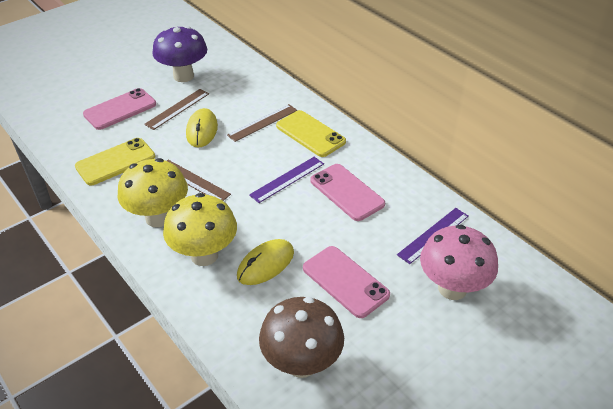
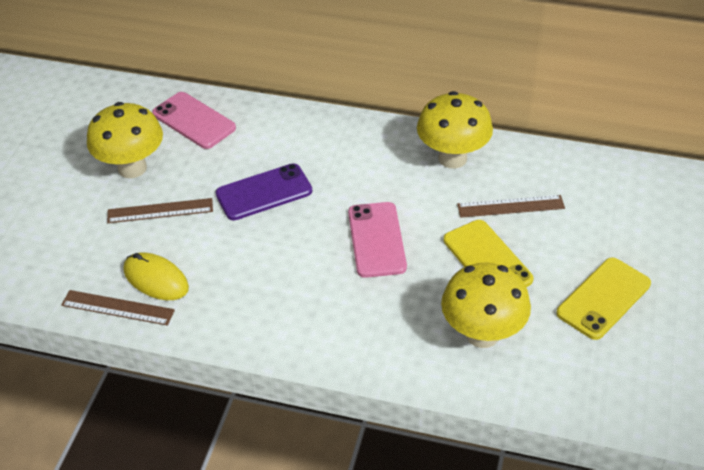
brown mushroom: [259,297,344,378] = 1 -> none = 0
pink mushroom: [420,224,498,300] = 1 -> none = 0
pink phone: [83,88,156,130] [303,246,390,318] [310,164,385,221] = 3 -> [152,92,236,149] [348,202,407,278] = 2
purple mushroom: [152,26,207,82] = 1 -> none = 0
purple phone: none = 0 -> [216,163,312,220] = 1
purple ruler: [249,157,324,203] [397,208,469,264] = 2 -> none = 0
yellow mouse: [186,108,218,148] [237,239,294,285] = 2 -> [124,253,189,300] = 1
yellow mushroom: [118,158,188,227] [163,193,237,266] = 2 -> [87,102,163,178] [417,91,493,168] [441,263,531,348] = 3

